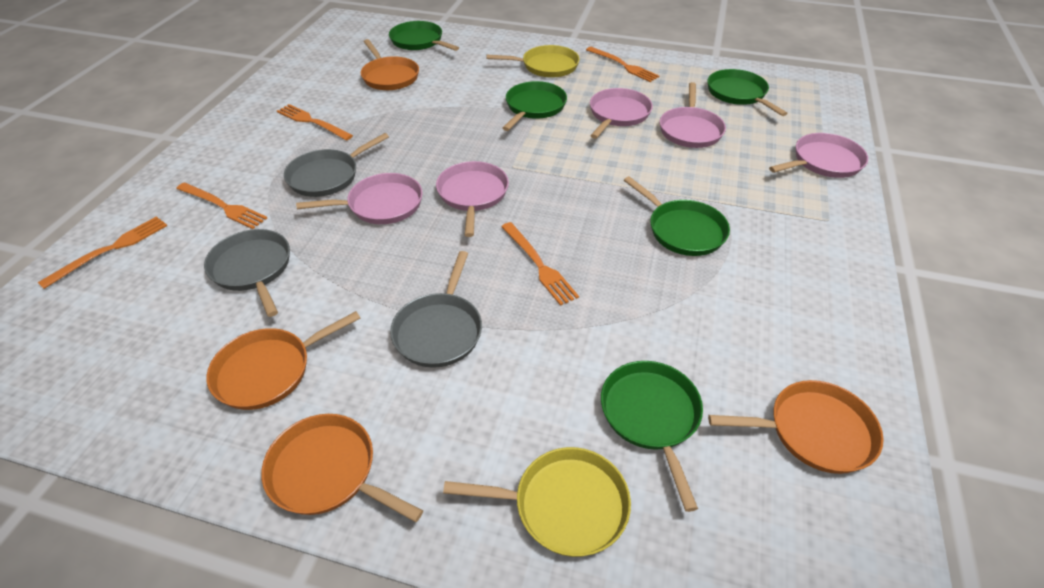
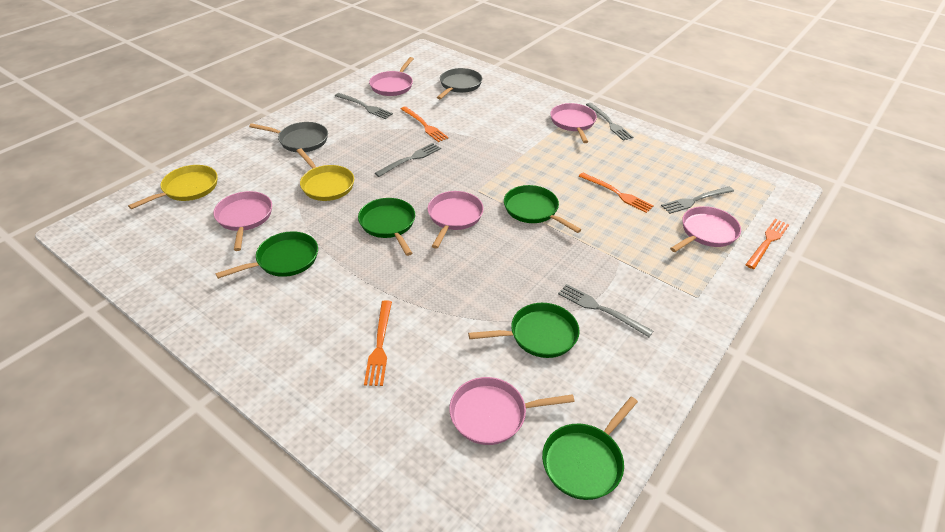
grey fork: none = 0 -> [335,93,393,119] [375,143,441,177] [558,284,653,337] [586,103,634,141] [661,186,734,214] = 5
grey pan: [204,229,290,317] [284,133,389,197] [390,251,482,368] = 3 -> [249,122,328,152] [437,68,482,99] = 2
orange fork: [38,216,167,289] [176,182,267,229] [277,104,353,141] [501,222,579,306] [586,47,659,82] = 5 -> [364,300,392,386] [401,106,449,142] [579,173,654,213] [745,219,789,269] = 4
orange pan: [206,311,360,410] [261,414,423,522] [361,39,419,90] [708,380,884,474] = 4 -> none = 0
pink pan: [296,173,423,224] [436,161,509,237] [590,88,653,139] [660,82,726,148] [769,133,868,178] = 5 -> [213,191,272,251] [369,57,414,96] [428,191,484,249] [449,377,575,445] [550,103,597,143] [670,206,741,252] = 6

